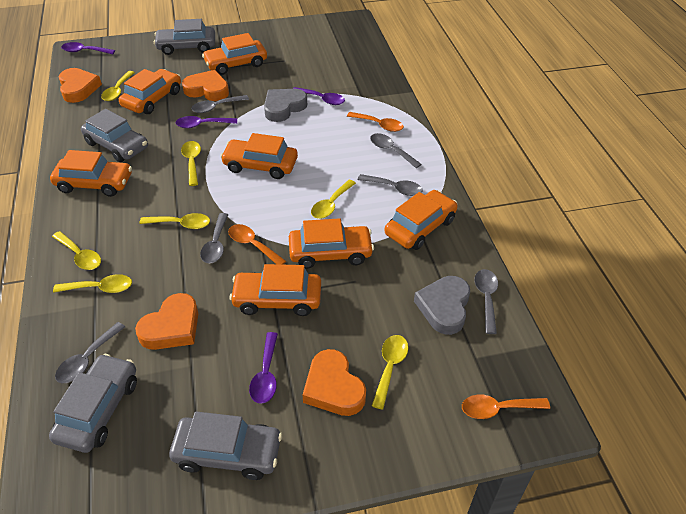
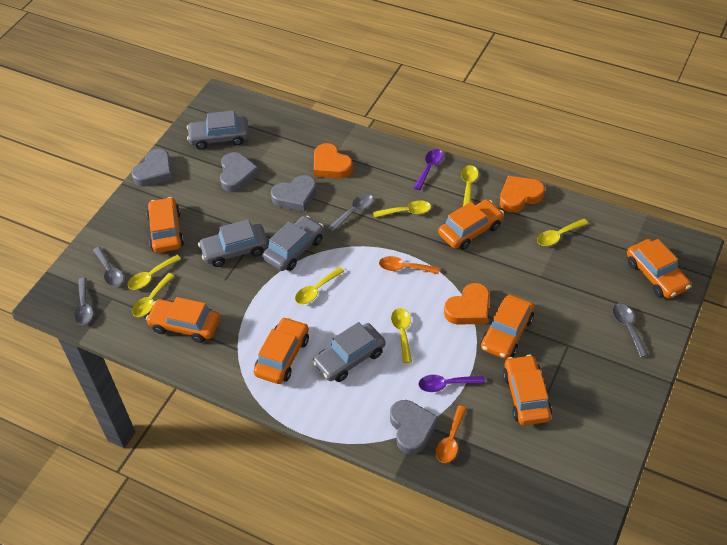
grey heart: [264,89,307,122] [414,276,470,335] = 2 -> [132,149,172,187] [220,152,259,192] [271,175,317,212] [390,400,438,454] = 4
grey spoon: [55,322,125,383] [191,95,249,113] [200,213,228,263] [358,174,423,196] [370,133,422,168] [474,269,498,334] = 6 -> [74,278,93,325] [93,247,124,286] [328,194,373,232] [612,303,648,357] = 4
orange heart: [59,68,102,103] [135,293,198,350] [182,70,229,101] [303,349,366,416] = 4 -> [314,143,353,178] [444,283,490,325] [500,176,545,213] = 3
orange spoon: [228,224,286,265] [347,112,404,132] [462,395,550,419] = 3 -> [379,256,440,274] [436,406,467,463] = 2
purple spoon: [61,42,115,54] [176,116,237,128] [249,332,278,404] [293,87,345,105] = 4 -> [413,149,443,190] [419,375,485,392] = 2

